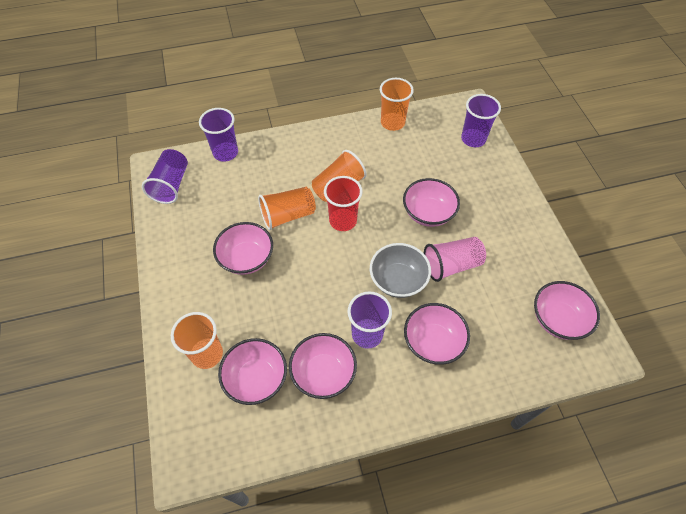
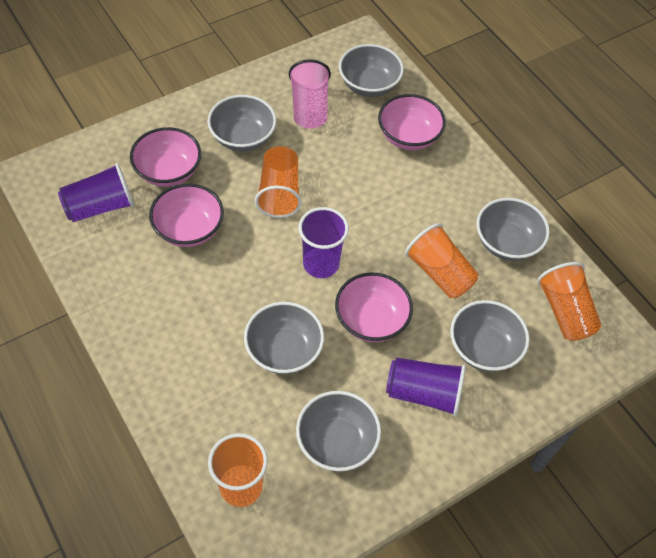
grey bowl: [370,243,431,298] = 1 -> [207,95,276,152] [244,302,324,374] [296,391,381,471] [339,44,404,97] [450,300,530,372] [477,198,550,261] = 6
pink bowl: [213,222,273,275] [218,338,287,405] [289,333,357,399] [403,178,460,227] [404,303,470,365] [534,281,600,340] = 6 -> [130,127,201,187] [149,184,224,247] [335,272,413,342] [378,94,446,150] = 4
purple cup: [142,149,188,204] [199,108,238,162] [348,291,392,349] [461,94,501,147] = 4 -> [58,163,134,222] [298,207,349,278] [386,357,466,417] = 3
red cup: [324,176,363,231] = 1 -> none = 0

